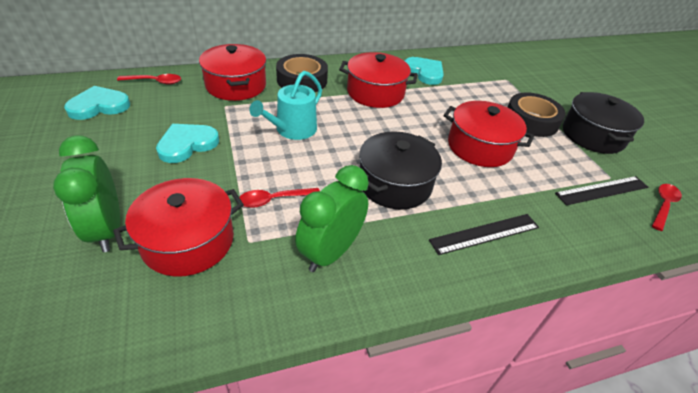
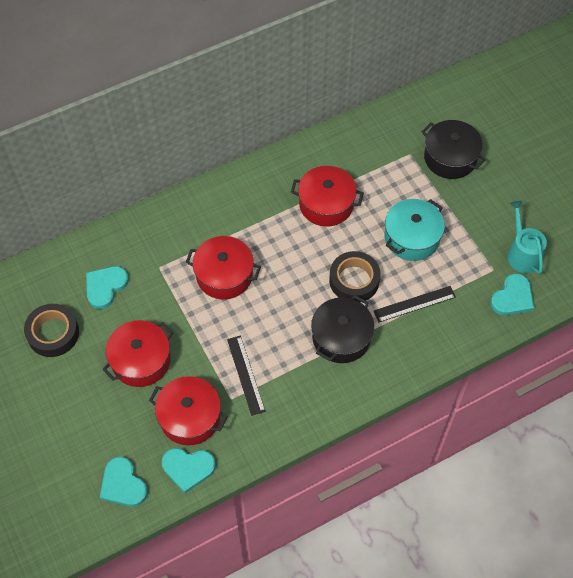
green clock: [53,135,120,252] [295,165,369,272] = 2 -> none = 0
red spoon: [117,74,181,85] [239,188,320,208] [652,184,682,231] = 3 -> none = 0
turquoise heart: [64,86,130,120] [156,124,219,163] [405,57,444,85] = 3 -> [86,266,129,309] [100,457,148,507] [162,448,216,493] [490,273,534,316] = 4
turquoise pot: none = 0 -> [385,199,445,261] = 1

